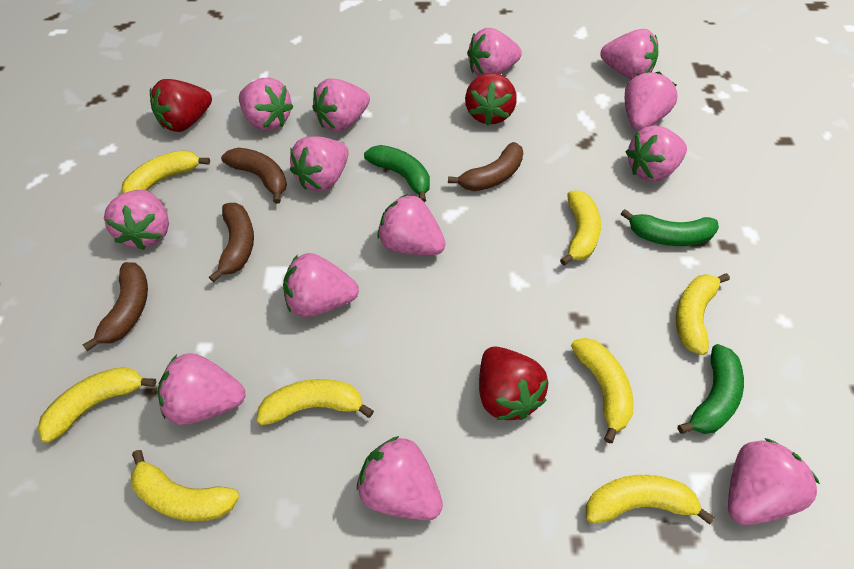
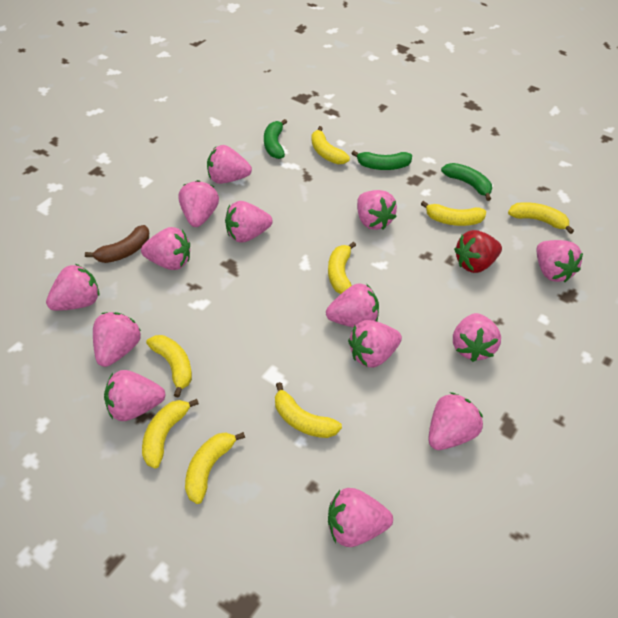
brown banana: [83,262,148,351] [209,203,254,282] [221,148,287,204] [448,142,523,191] = 4 -> [85,225,149,263] = 1
pink strawberry: [104,190,169,250] [158,353,246,425] [239,78,294,131] [283,253,359,317] [290,136,349,191] [312,78,370,132] [357,436,443,520] [377,194,446,255] [467,28,522,76] [600,29,658,79] [625,72,678,131] [626,125,687,182] [728,438,820,525] = 13 -> [46,264,99,311] [93,312,141,367] [104,370,166,421] [141,227,190,270] [178,180,219,227] [207,145,252,184] [225,201,273,243] [326,283,379,328] [328,488,393,547] [348,320,402,368] [357,190,397,230] [428,392,483,450] [453,313,501,362] [537,240,583,282] = 14
red strawberry: [150,79,212,132] [465,73,517,126] [479,347,548,420] = 3 -> [454,230,502,273] = 1

